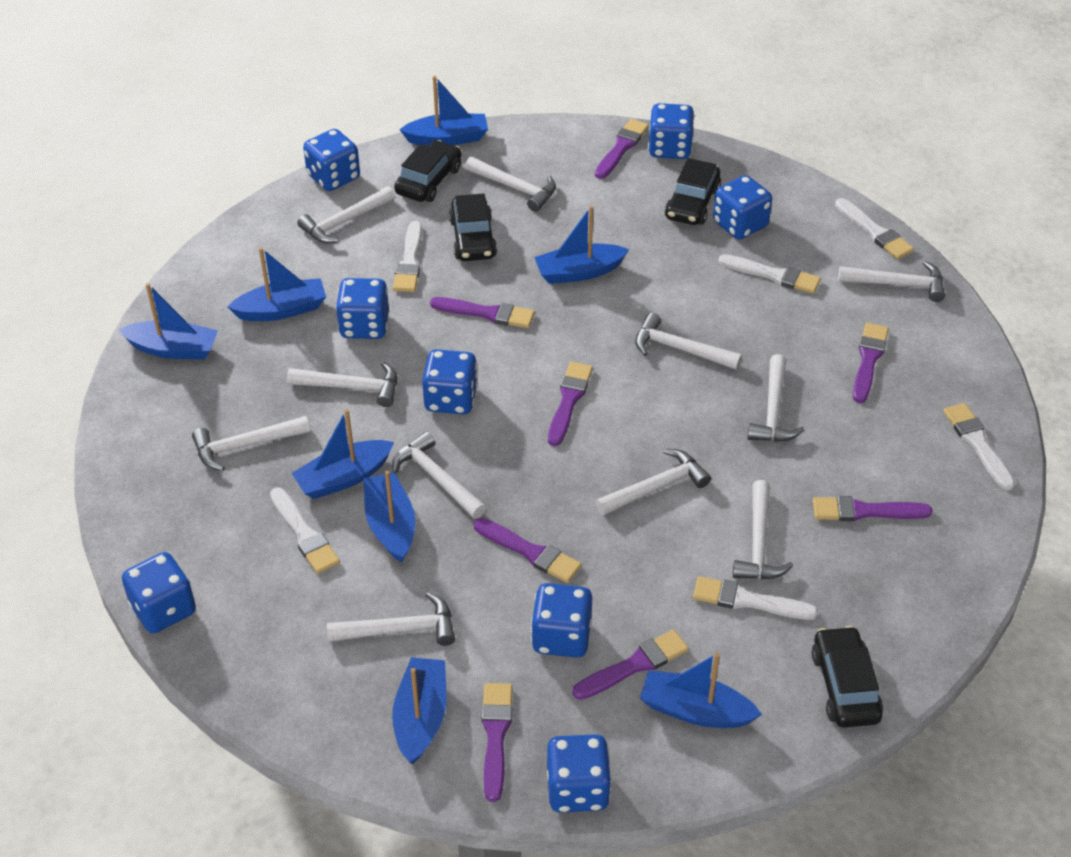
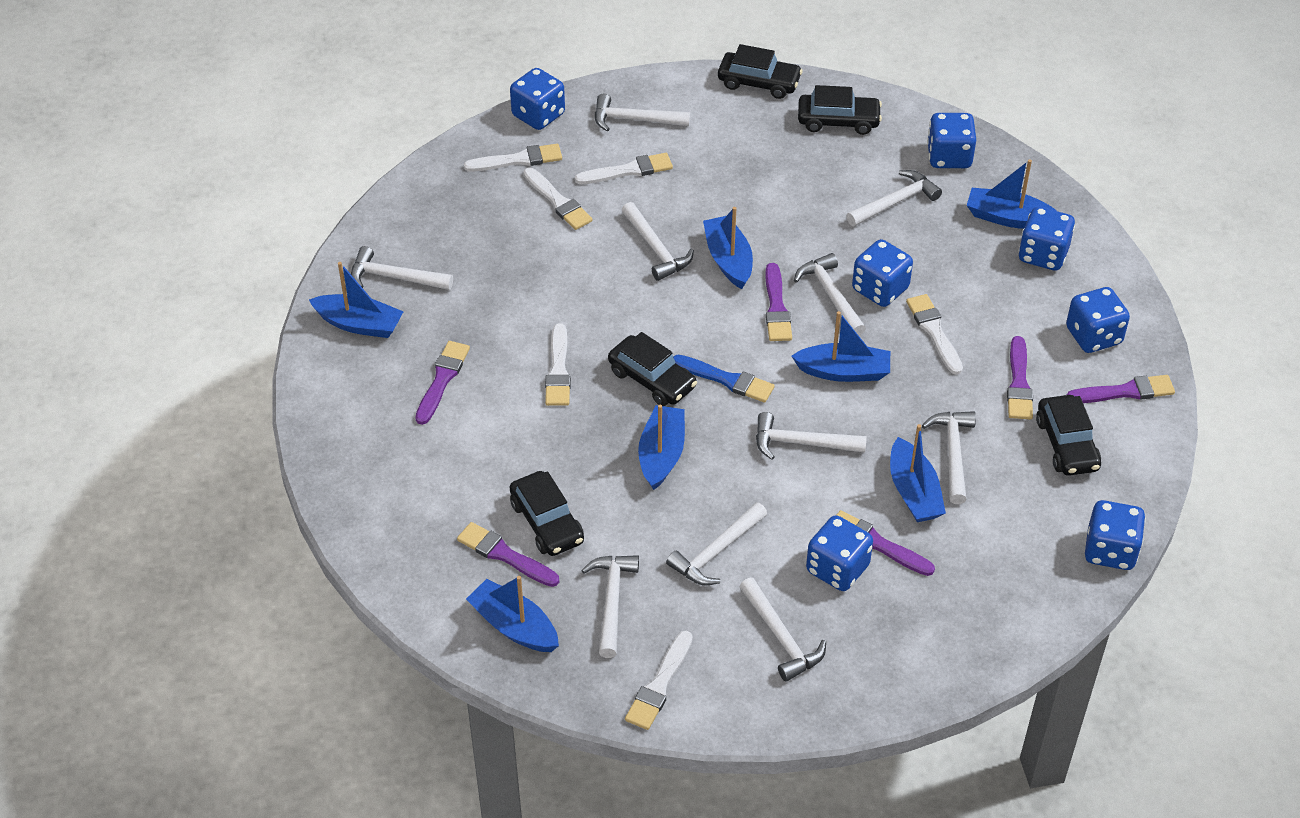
black car: [394,140,461,202] [449,193,497,261] [665,158,721,225] [812,626,883,728] = 4 -> [510,471,584,556] [608,332,697,406] [718,44,803,99] [798,85,882,135] [1036,395,1101,476] = 5
blue boat: [118,283,218,360] [228,247,326,321] [291,409,394,499] [364,471,415,563] [392,657,446,764] [399,76,488,146] [534,206,629,284] [640,653,762,728] = 8 -> [309,262,404,338] [466,576,559,652] [638,404,685,490] [703,207,753,289] [791,311,890,382] [890,424,946,522] [967,159,1056,229] = 7
blue brush: none = 0 -> [673,355,775,403] = 1
blue dice: [122,552,196,633] [303,129,360,191] [336,278,389,339] [422,349,478,415] [531,583,592,658] [547,734,612,813] [648,103,695,159] [713,175,772,240] = 8 -> [510,68,565,130] [806,515,873,591] [852,239,913,307] [927,113,976,168] [1018,207,1075,270] [1066,287,1130,353] [1085,500,1146,570] = 7
purple brush: [430,297,535,328] [474,518,582,583] [481,683,513,802] [548,362,593,446] [573,629,689,700] [595,119,649,179] [813,496,932,521] [853,323,889,403] = 8 -> [415,341,470,425] [457,522,559,587] [766,263,792,341] [837,510,935,576] [1007,336,1033,420] [1067,375,1175,403] = 6
white hammer: [192,416,310,471] [287,362,397,407] [297,186,395,244] [327,592,455,646] [392,432,486,519] [465,157,556,212] [596,449,711,516] [635,313,742,370] [733,480,793,579] [748,354,804,442] [838,261,945,302] = 11 -> [351,246,453,290] [581,555,639,658] [595,94,691,132] [622,202,694,281] [666,502,767,585] [740,578,826,682] [756,412,867,460] [794,253,866,336] [846,170,942,227] [922,411,976,504] = 10

